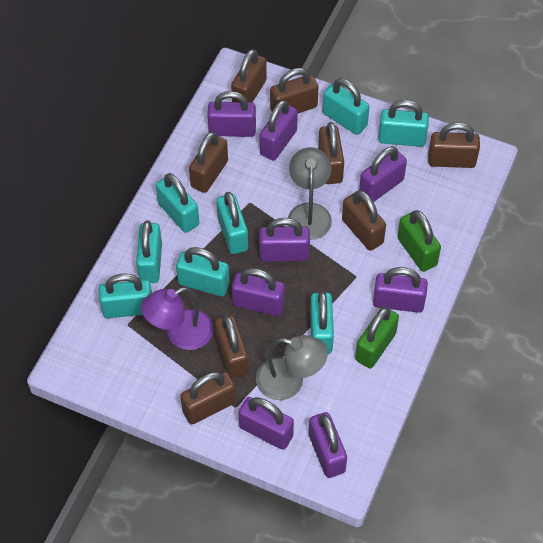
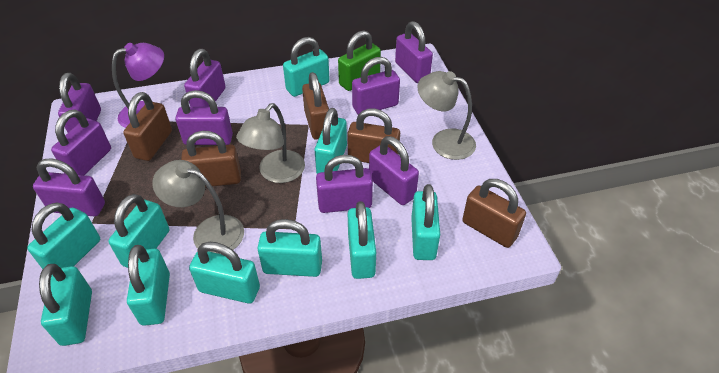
brown padlock: [180,372,236,424] [189,132,228,193] [215,315,249,379] [231,49,267,103] [270,68,318,113] [318,122,344,184] [342,190,386,251] [428,122,480,168] = 8 -> [123,92,172,161] [181,131,241,187] [302,72,329,139] [347,109,400,163] [462,179,526,248] = 5
green padlock: [355,307,399,368] [397,210,441,272] = 2 -> [338,30,381,91] = 1
grey lamp: [256,335,328,400] [288,147,332,240] = 2 -> [152,160,244,254] [236,103,305,183] [417,71,476,160] = 3
purple padlock: [207,91,256,137] [232,268,285,316] [239,397,294,450] [259,100,298,161] [259,218,310,262] [309,412,347,478] [359,146,407,202] [373,267,428,313] = 8 -> [33,158,105,216] [51,110,111,175] [58,73,101,132] [176,90,233,145] [184,49,226,107] [316,155,373,213] [352,57,400,114] [369,136,419,205] [395,21,433,83] = 9
turquoise padlock: [99,274,152,318] [136,221,162,283] [156,173,199,233] [176,247,230,297] [216,192,248,254] [310,291,334,354] [323,78,370,135] [378,100,429,147] = 8 -> [27,202,100,269] [39,264,92,346] [108,194,169,268] [127,245,170,326] [189,242,260,304] [257,219,322,277] [283,37,330,97] [315,108,347,174] [348,201,376,279] [411,184,440,260] = 10

